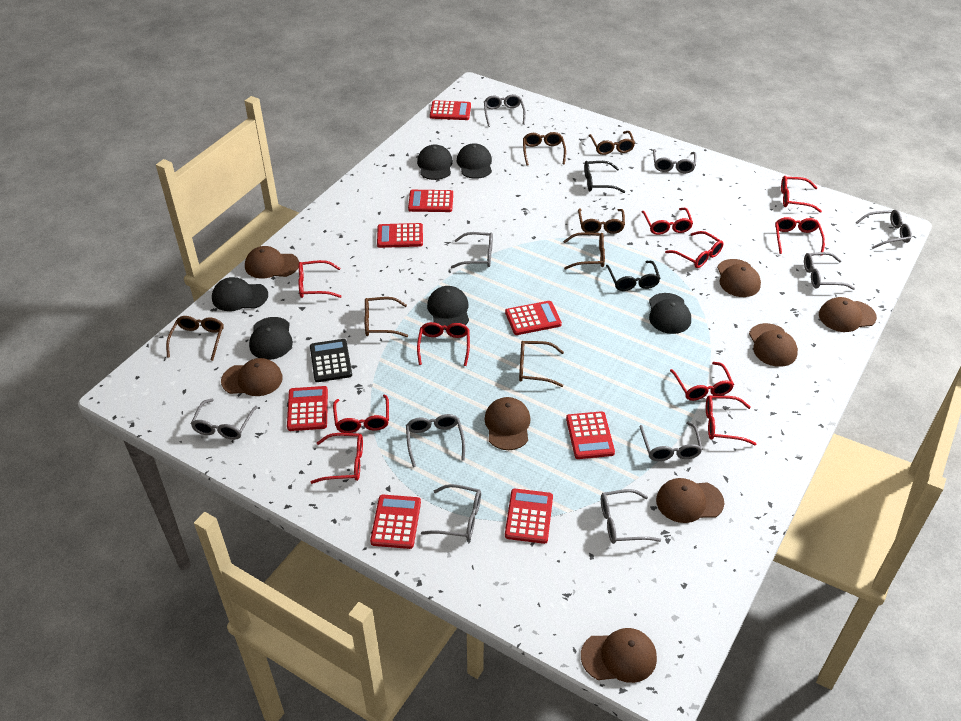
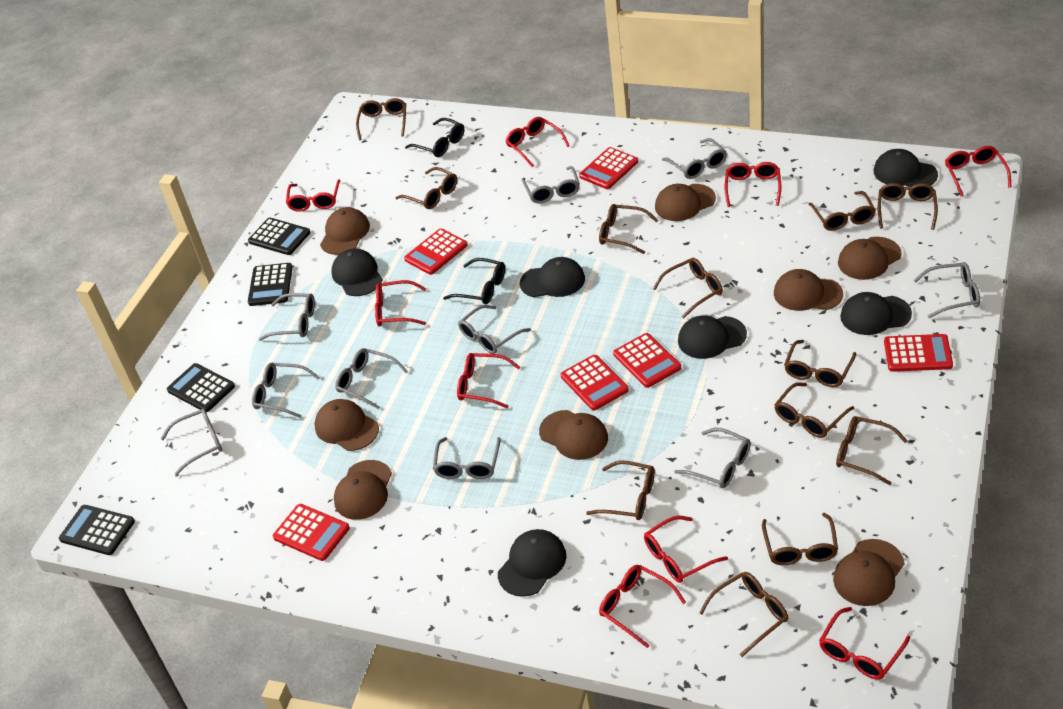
black calculator: [310,339,352,382] = 1 -> [59,505,135,555] [167,363,235,412] [248,218,310,255] [248,263,293,306] = 4
brown glasses: [166,316,224,361] [365,297,408,337] [519,341,564,387] [523,132,566,165] [563,232,605,270] [578,209,625,234] [589,131,635,155] = 7 -> [356,98,406,140] [395,167,457,209] [586,461,655,520] [599,204,658,254] [653,258,723,319] [699,572,788,657] [762,513,838,565] [774,382,854,438] [784,340,856,387] [808,191,876,231] [836,416,908,485] [878,183,938,230] = 12
red calculator: [287,386,328,431] [370,495,421,549] [377,223,423,248] [408,190,453,212] [430,100,471,120] [505,301,562,335] [505,489,553,544] [566,411,615,459] = 8 -> [273,504,350,561] [404,228,468,275] [561,355,629,411] [579,147,638,189] [613,333,681,388] [884,334,953,372] = 6
red glasses: [299,260,342,298] [310,433,363,484] [333,394,389,433] [417,322,470,366] [642,208,693,235] [665,231,723,268] [670,362,734,401] [706,396,756,445] [775,217,825,256] [781,176,822,213] = 10 -> [286,179,341,212] [375,280,426,327] [457,353,521,408] [506,117,569,167] [599,565,686,648] [644,515,728,583] [725,162,781,207] [819,607,910,679] [945,146,1011,197] = 9

